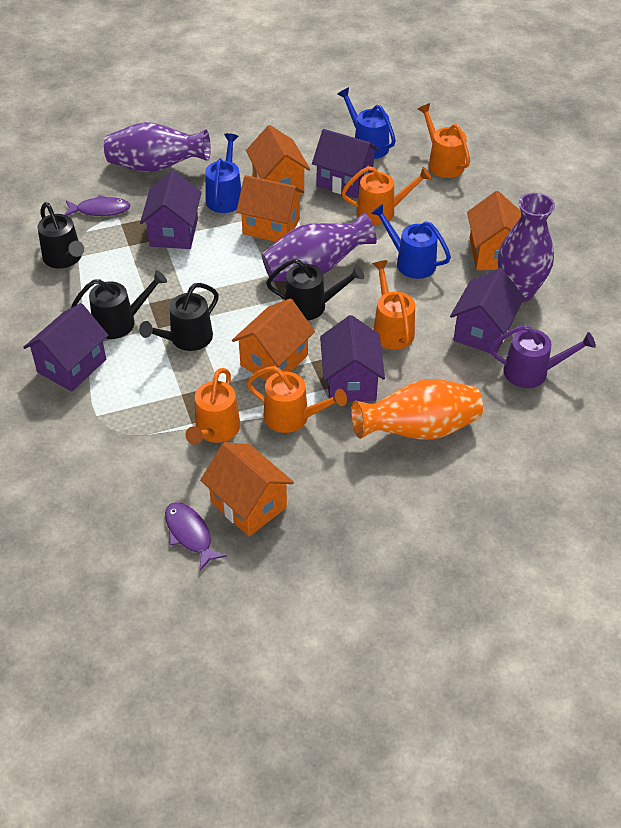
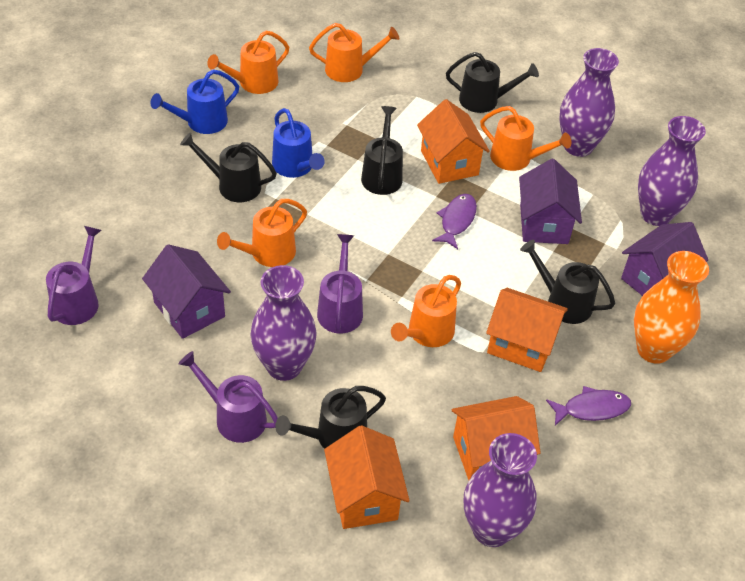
black watering can: [37,202,84,269] [71,270,167,339] [139,283,219,351] [266,259,364,320] = 4 -> [180,132,277,202] [275,386,386,449] [361,106,403,195] [446,52,539,113] [520,240,615,324] = 5
blue watering can: [205,133,241,213] [337,87,396,159] [371,204,451,279] = 3 -> [151,69,239,134] [272,108,325,178] = 2
orange house: [200,442,294,536] [232,298,315,381] [236,175,304,242] [246,125,310,195] [467,191,521,270] = 5 -> [324,425,410,529] [417,99,490,184] [452,396,541,480] [486,288,568,372] = 4
purple house: [23,303,108,391] [140,170,202,249] [312,129,379,199] [320,315,385,402] [450,268,525,353] = 5 -> [142,244,231,339] [519,159,582,244] [621,222,708,296] = 3
purple vase: [104,122,211,172] [262,213,377,281] [498,193,555,302] = 3 -> [250,265,317,381] [464,433,537,547] [559,48,619,157] [638,116,706,226] = 4
purple watering can: [489,325,596,388] = 1 -> [46,226,102,325] [179,351,278,443] [317,234,363,333] = 3

